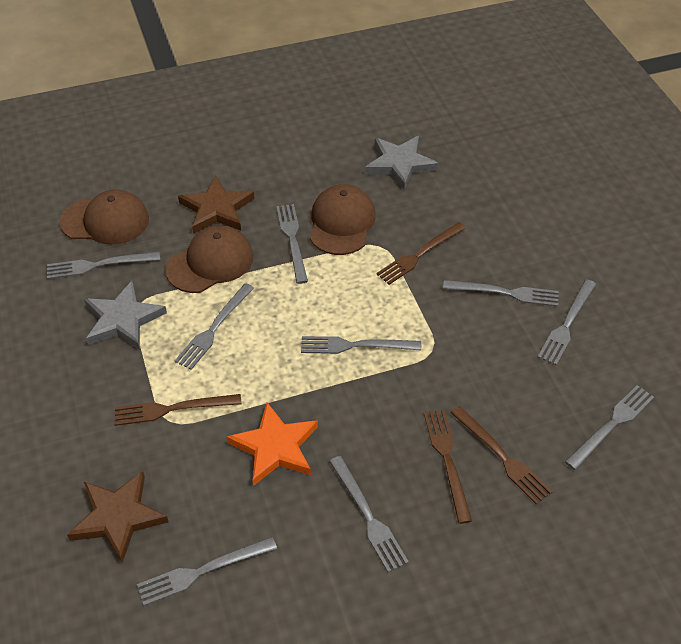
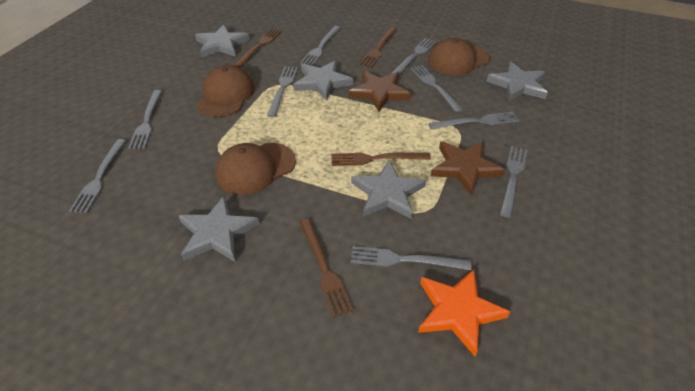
grey star: [84,281,167,350] [365,136,438,190] = 2 -> [179,196,260,262] [195,25,250,57] [293,61,353,101] [351,161,426,219] [487,62,548,101] = 5

